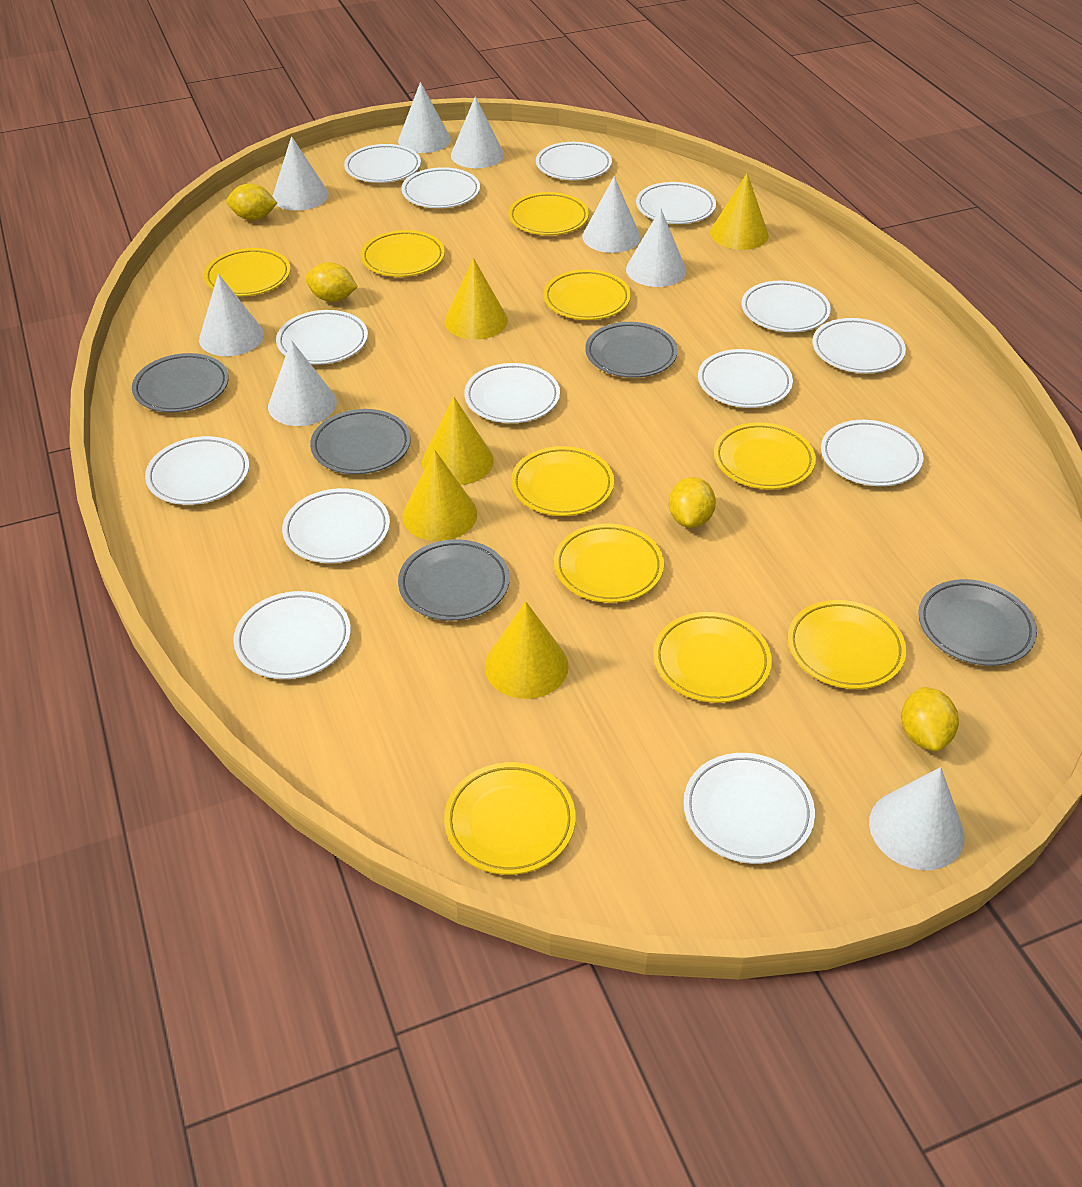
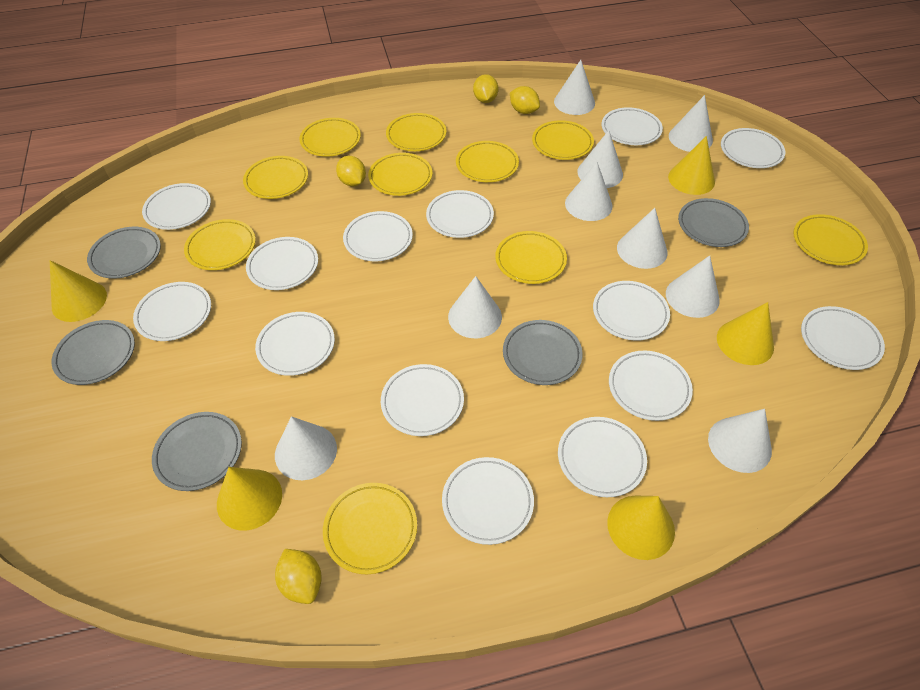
white cone: [199,274,264,356] [268,340,337,426] [273,136,329,211] [398,82,451,153] [451,97,504,168] [582,176,641,253] [626,208,686,287] [869,767,964,870] = 8 -> [275,416,337,480] [448,276,502,338] [554,60,595,115] [565,162,613,221] [577,130,623,188] [617,208,668,269] [666,256,720,318] [669,95,713,152] [708,409,772,473] = 9

